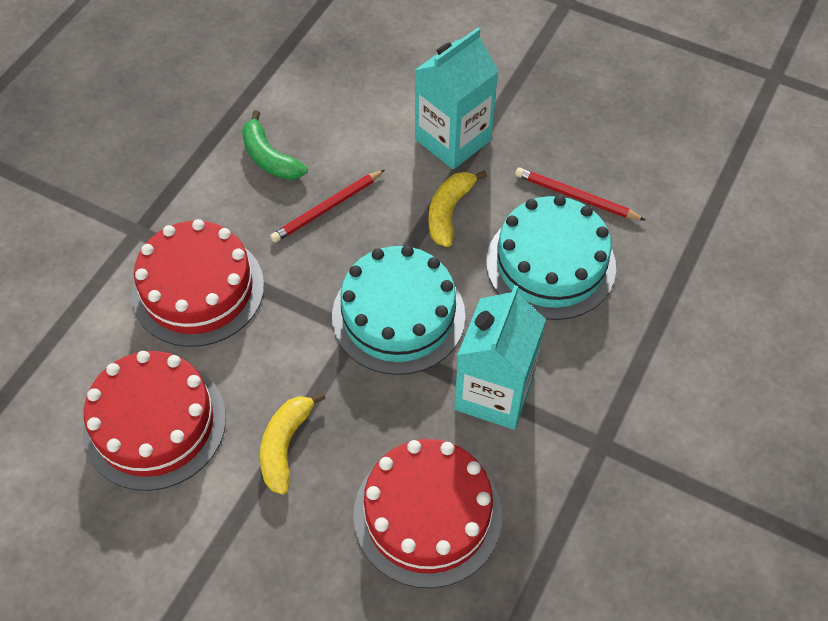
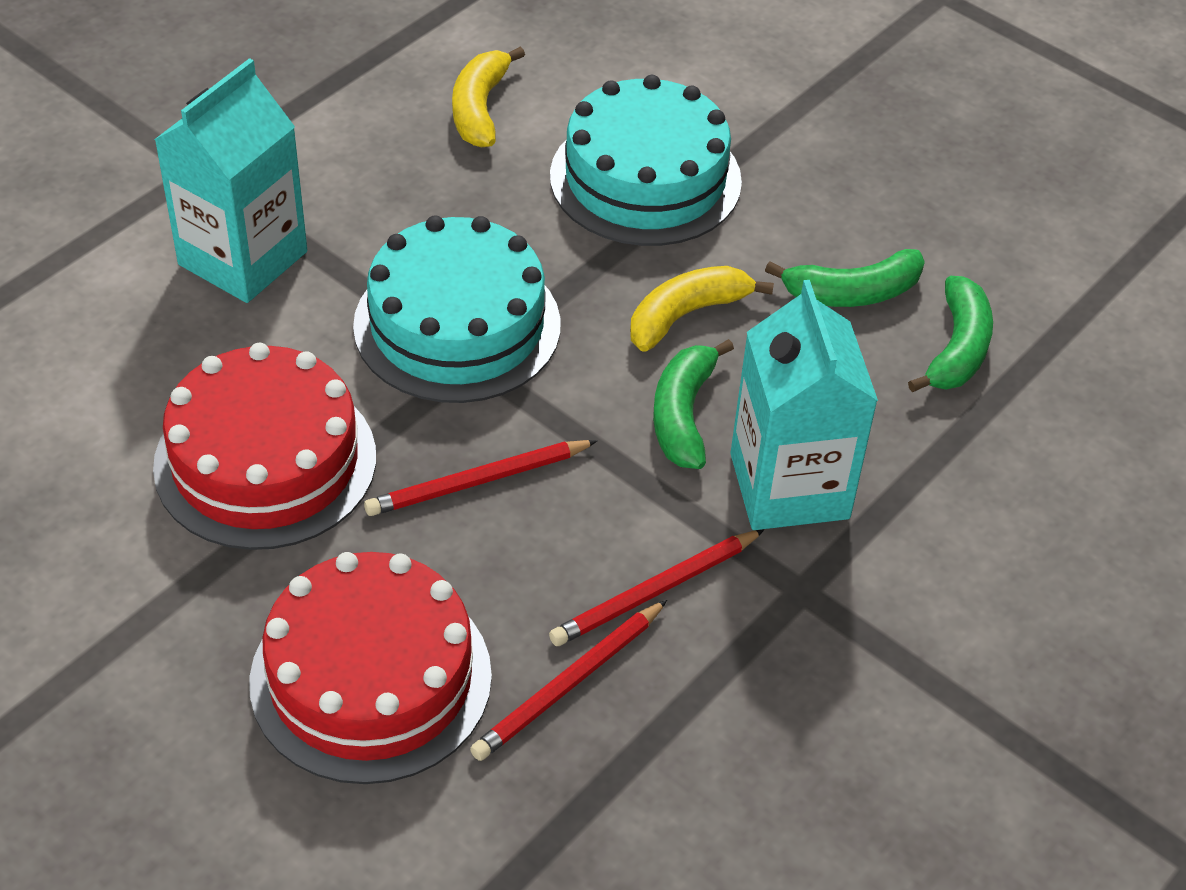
green banana: [242,110,308,180] = 1 -> [653,339,734,469] [765,249,925,307] [908,276,993,392] = 3
red cake: [83,351,226,491] [132,219,264,347] [353,439,502,588] = 3 -> [153,343,376,550] [249,552,492,784] = 2
red pencil: [270,169,385,243] [515,167,645,220] = 2 -> [364,440,598,516] [470,600,667,761] [549,529,764,646] = 3

